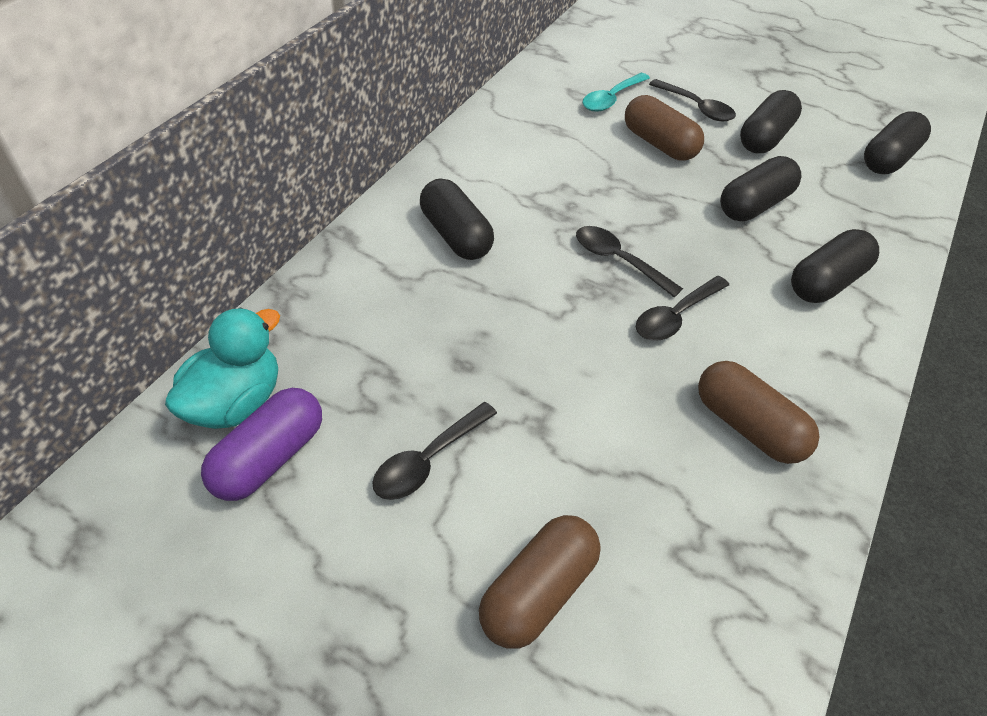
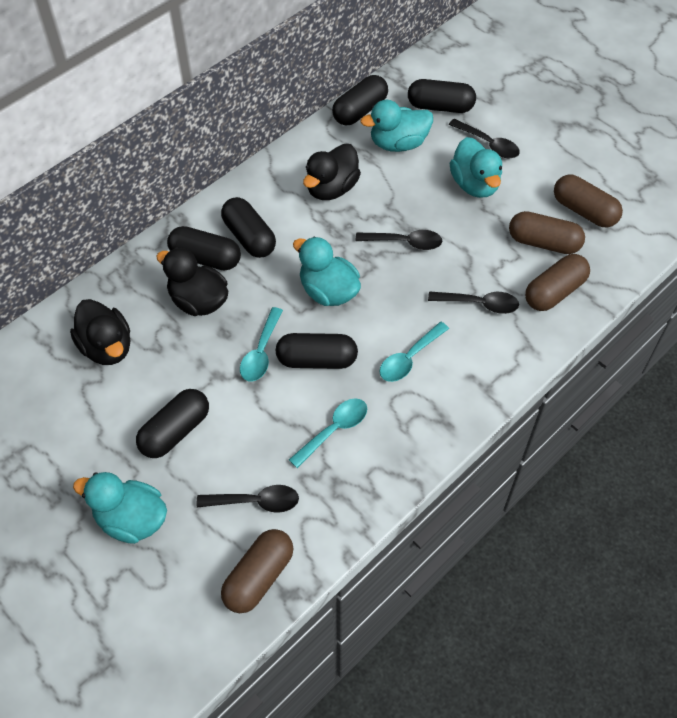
black capsule: [420,178,494,260] [720,156,801,221] [740,90,802,153] [791,229,879,303] [864,111,931,174] = 5 -> [136,389,209,458] [167,226,241,270] [221,197,276,258] [276,333,358,369] [332,75,388,125] [408,79,476,113] = 6
black duck: none = 0 -> [70,299,130,365] [156,247,228,316] [303,144,361,200] = 3
brown capsule: [479,515,600,649] [625,95,704,161] [698,361,819,464] = 3 -> [221,529,294,613] [509,211,585,254] [525,254,590,311] [554,175,623,228] = 4
purple capsule: [201,388,322,501] = 1 -> none = 0
turquoise duck: [165,308,280,429] = 1 -> [73,472,167,544] [293,237,361,306] [360,100,433,152] [450,137,502,198] = 4
turquoise spoon: [583,73,650,112] = 1 -> [240,307,283,382] [289,398,367,468] [379,322,449,382] = 3

